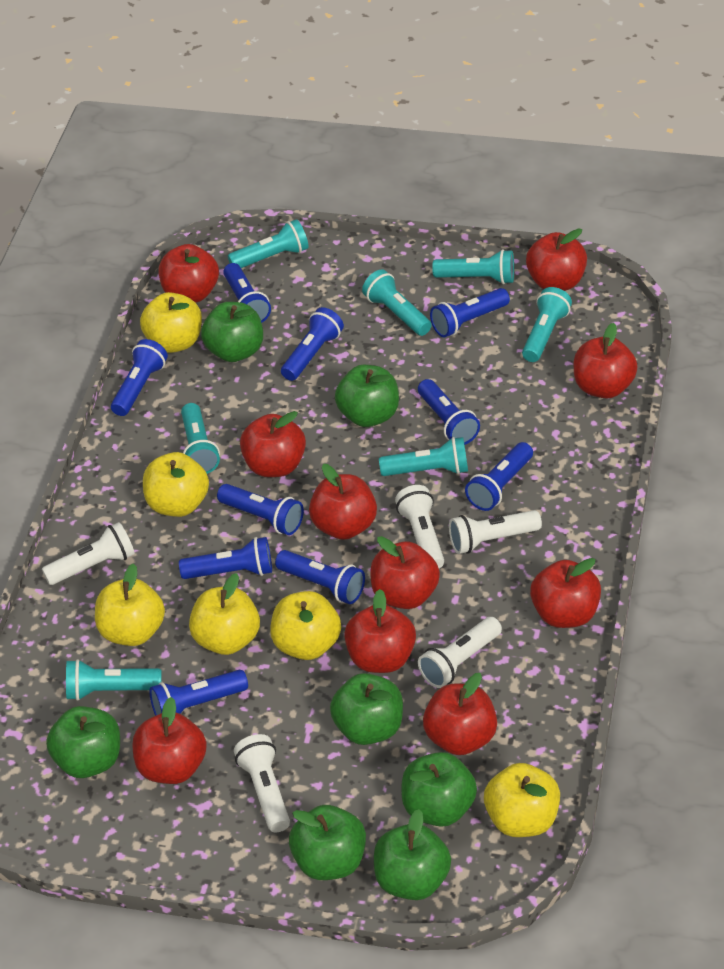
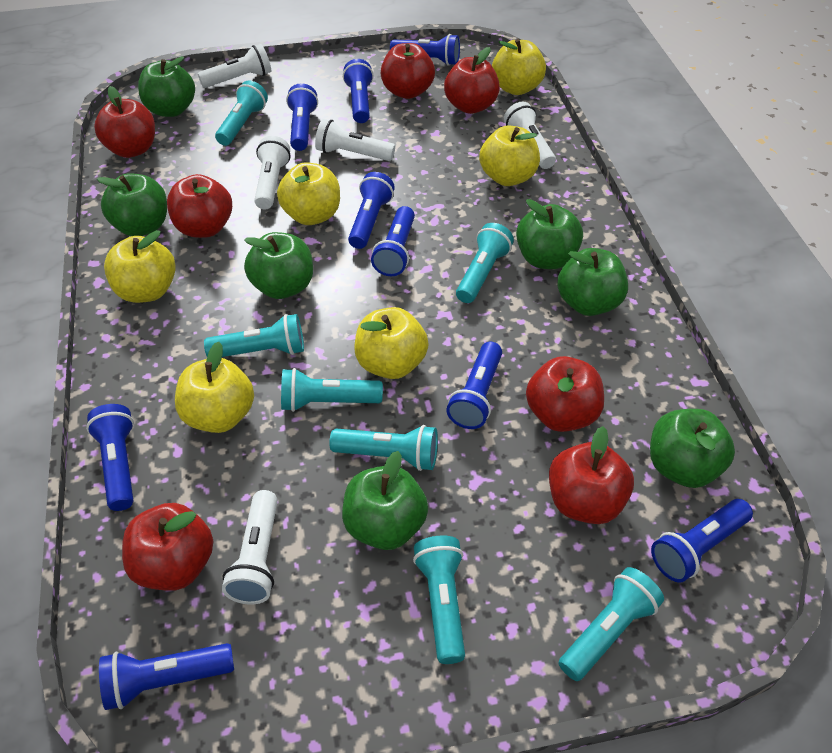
blue flashlight: [111,339,168,416] [149,670,248,716] [179,537,272,579] [217,484,304,535] [223,263,271,323] [275,550,365,604] [281,307,344,381] [418,379,480,445] [430,288,510,337] [465,442,533,511] = 10 -> [86,404,134,511] [99,643,234,710] [286,83,318,151] [343,59,374,123] [348,172,395,249] [371,206,415,276] [390,34,460,66] [446,342,502,429] [651,499,753,583] = 9
red apple: [132,697,207,784] [159,244,219,303] [240,411,306,477] [309,464,377,540] [344,589,416,673] [370,536,440,609] [423,673,497,755] [526,228,587,291] [530,558,601,628] [574,323,638,399] = 10 -> [94,86,155,158] [122,503,213,591] [167,174,232,238] [381,43,435,99] [444,47,500,114] [526,356,604,432] [549,426,634,524] = 7

